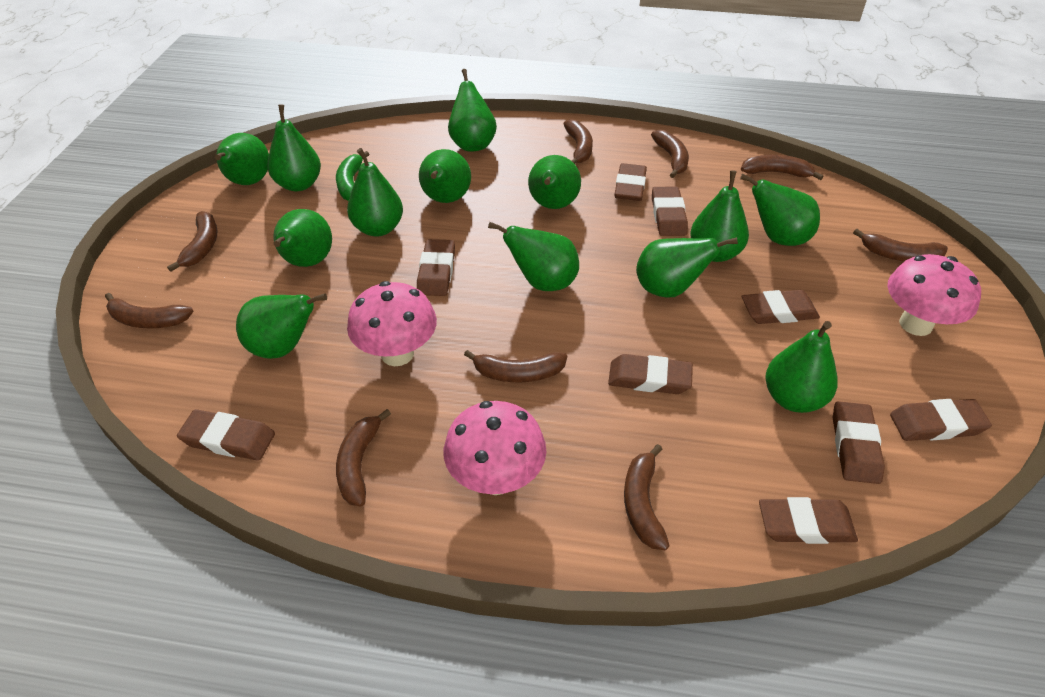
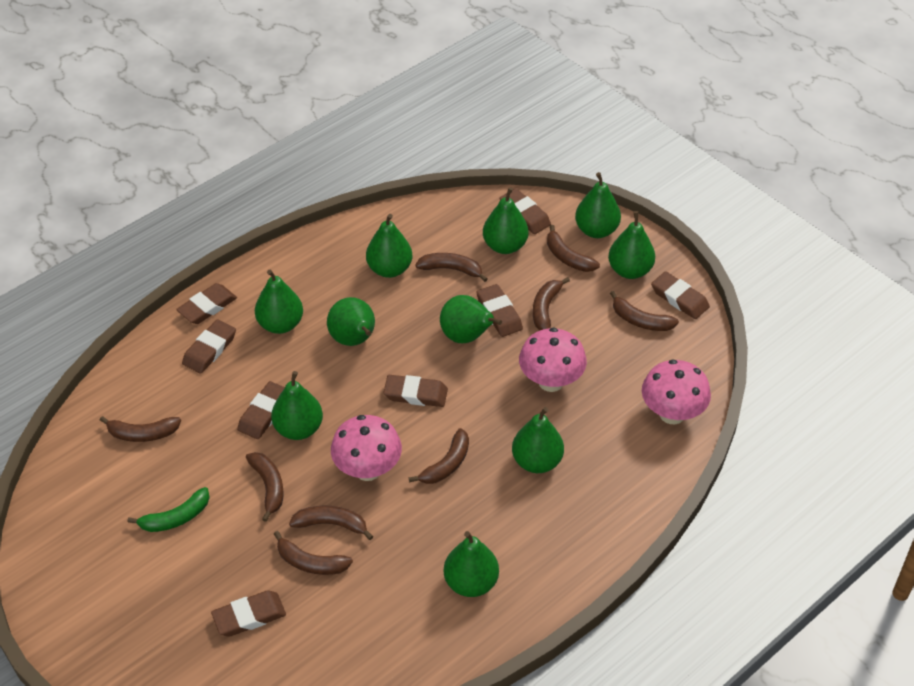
brown eraser: [177,409,275,461] [417,239,455,296] [608,354,693,394] [614,163,647,201] [652,187,688,236] [742,290,820,324] [759,497,858,544] [833,401,885,484] [890,399,992,441] = 9 -> [176,283,237,324] [182,319,236,374] [211,590,286,637] [237,381,285,439] [383,375,448,407] [476,284,523,337] [499,189,551,234] [651,271,710,319] = 8
green pear: [215,133,269,185] [236,293,327,359] [268,104,321,191] [273,209,332,267] [347,148,403,236] [419,149,471,203] [448,69,497,151] [488,222,579,291] [528,155,581,209] [636,237,738,298] [690,170,749,262] [740,174,820,246] [765,321,838,413] = 13 -> [255,270,303,334] [271,371,323,440] [327,297,375,346] [366,214,412,278] [440,295,502,343] [444,531,499,597] [483,187,529,254] [512,407,564,473] [575,172,621,238] [608,211,655,279] = 10

